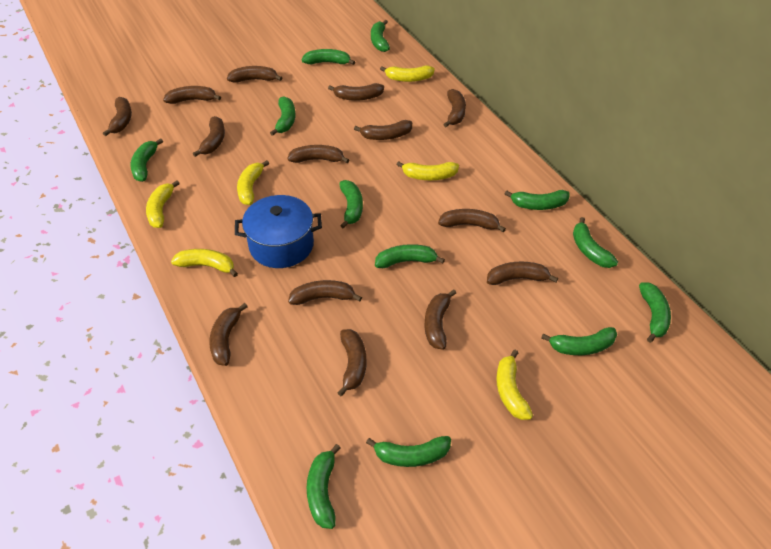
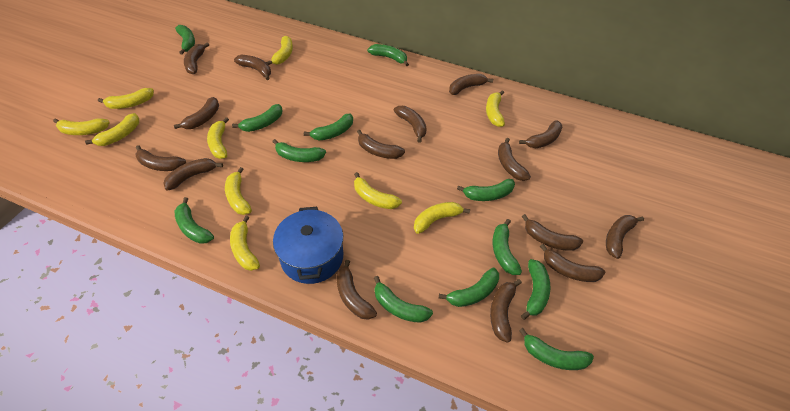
brown banana: [103,97,132,136] [163,86,221,104] [193,116,225,157] [209,303,248,366] [227,66,282,83] [287,145,349,163] [288,280,362,305] [328,83,384,101] [338,329,366,396] [354,120,412,140] [425,289,456,350] [438,209,506,232] [443,89,466,127] [487,262,558,285] = 14 -> [135,145,186,171] [163,158,223,190] [174,97,219,129] [184,43,209,74] [234,55,271,80] [336,260,377,320] [357,130,405,159] [394,106,427,143] [449,74,493,95] [490,279,522,343] [498,138,531,181] [519,120,562,148] [522,214,583,251] [540,244,605,282] [606,215,644,259] = 15
yellow banana: [146,180,180,228] [171,249,238,277] [237,160,269,205] [380,66,435,82] [396,161,459,180] [496,350,533,420] = 6 -> [53,118,110,135] [85,113,139,146] [98,88,154,109] [207,117,229,159] [225,167,252,215] [230,216,260,271] [266,36,293,65] [354,172,402,209] [414,202,470,234] [486,90,505,127] = 10

